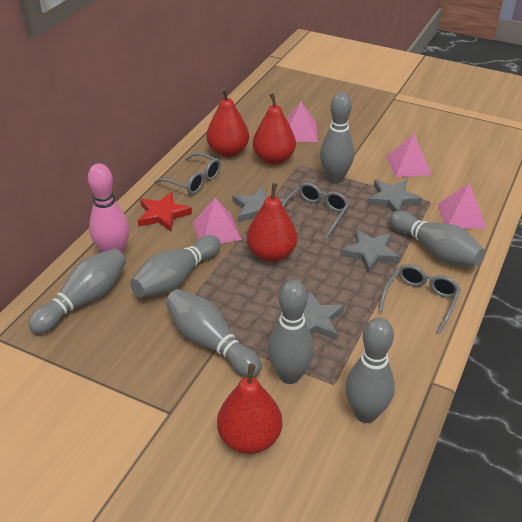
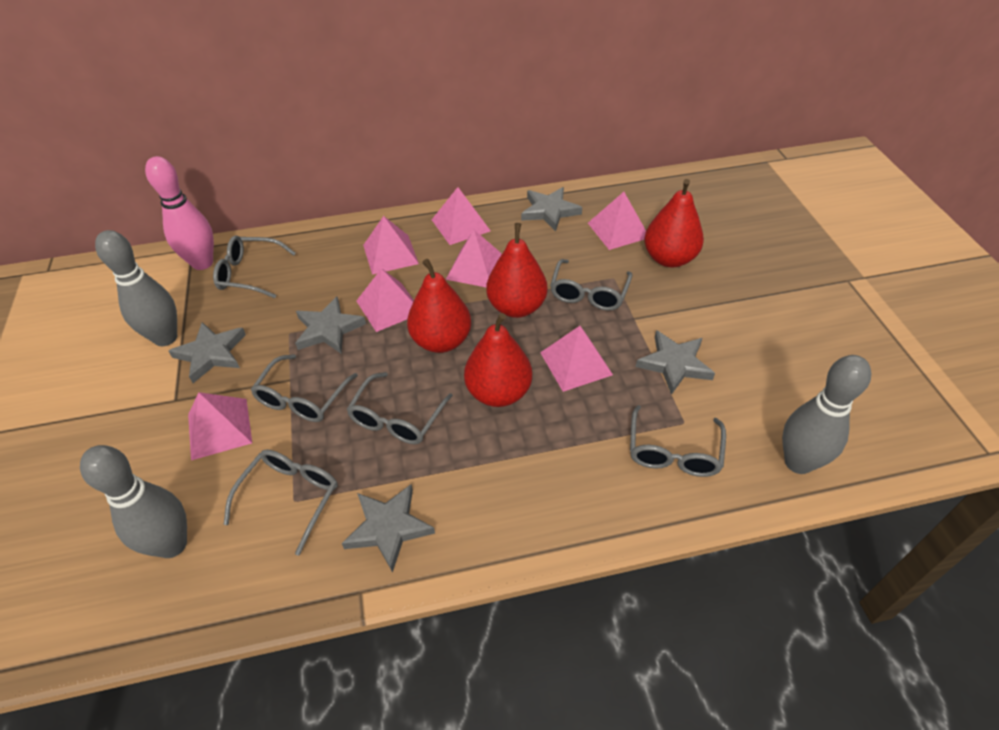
grey bowling pin: [28,248,126,334] [130,235,221,297] [166,289,262,377] [268,280,314,384] [320,92,354,184] [345,317,395,423] [389,211,485,266] = 7 -> [80,445,187,558] [95,230,177,346] [782,355,871,474] = 3
grey glasses: [154,152,221,195] [282,182,350,240] [378,264,461,334] = 3 -> [213,236,296,298] [223,449,338,555] [251,354,358,422] [346,372,453,444] [550,259,632,311] [630,405,726,477] = 6
grey star: [233,186,286,222] [280,291,344,340] [341,229,401,274] [368,180,423,212] = 4 -> [169,322,246,383] [295,297,366,354] [342,484,435,572] [521,187,582,231] [636,330,715,395] = 5
pink pyramid: [193,198,242,244] [286,102,318,142] [386,134,432,177] [437,183,487,229] = 4 -> [188,392,252,460] [357,268,414,332] [363,216,419,275] [432,187,491,245] [446,230,502,287] [540,326,613,392] [588,192,646,250] = 7
red star: [138,192,192,232] = 1 -> none = 0

